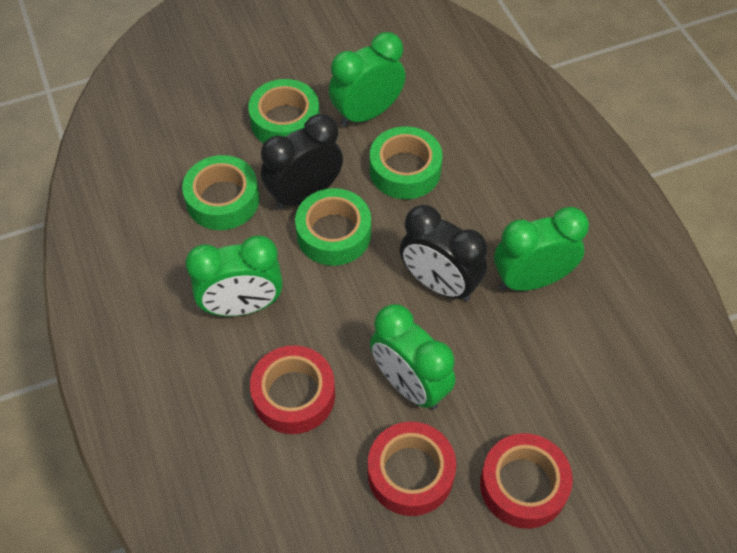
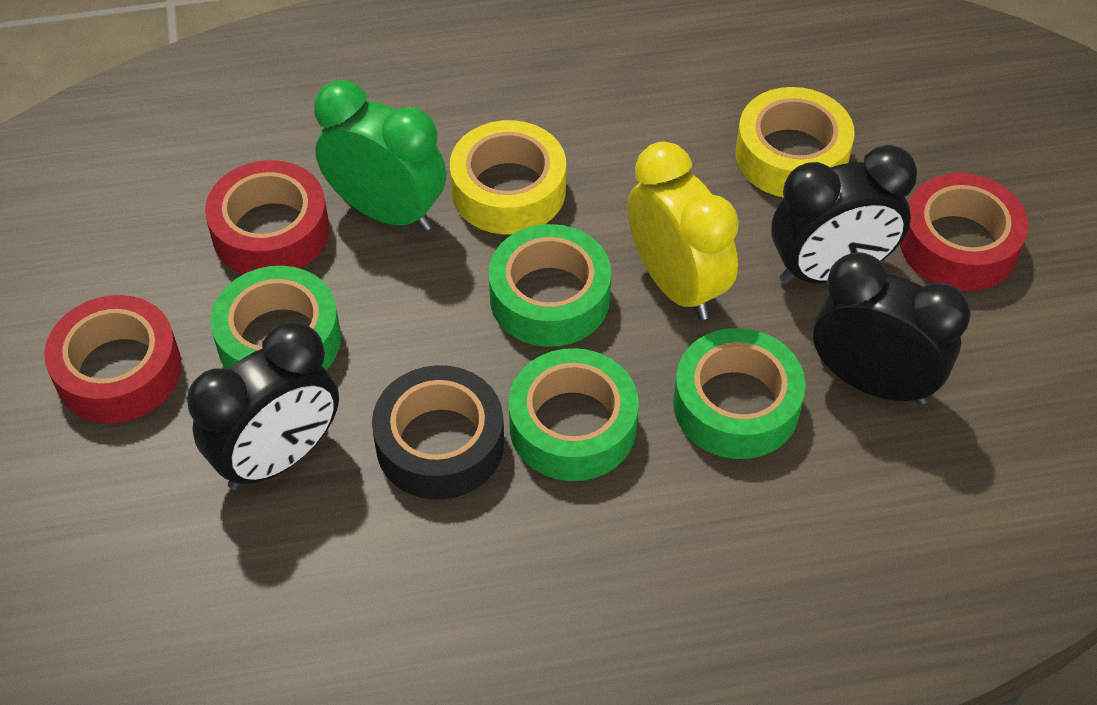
black clock: [261,114,343,210] [400,205,487,301] = 2 -> [187,322,339,490] [771,145,917,284] [813,252,971,405] = 3
black tape: none = 0 -> [372,365,504,500] = 1
green clock: [185,236,283,316] [329,32,405,127] [370,304,455,410] [494,207,589,291] = 4 -> [314,80,446,231] = 1
yellow clock: none = 0 -> [627,142,739,320] = 1
yellow tape: none = 0 -> [450,120,566,234] [736,87,854,198] = 2

